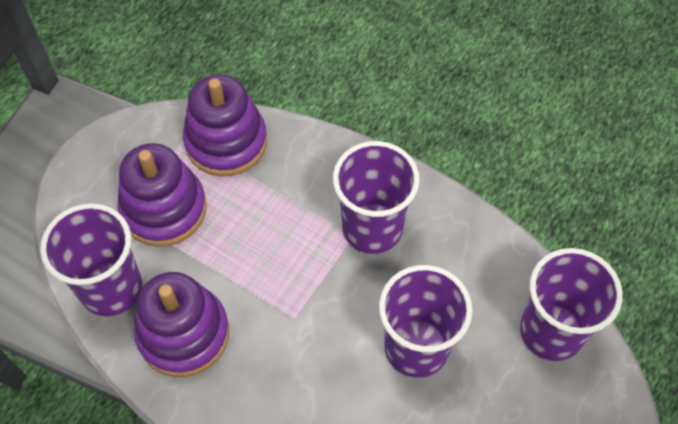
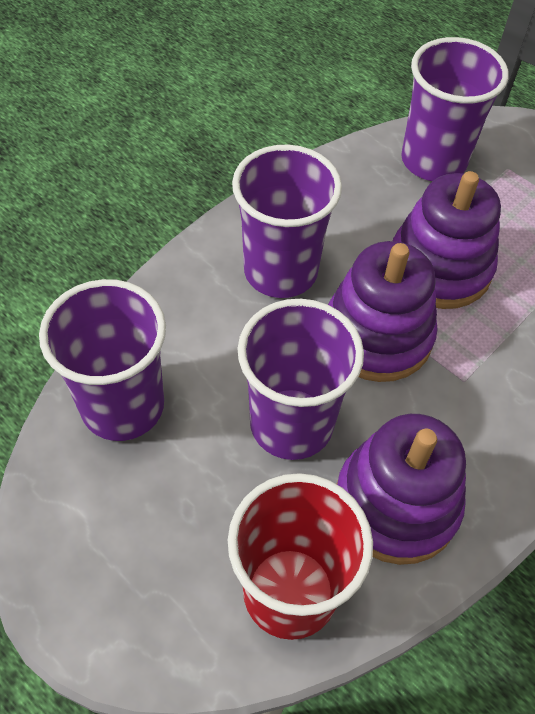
red cup: none = 0 -> [228,473,373,640] = 1

